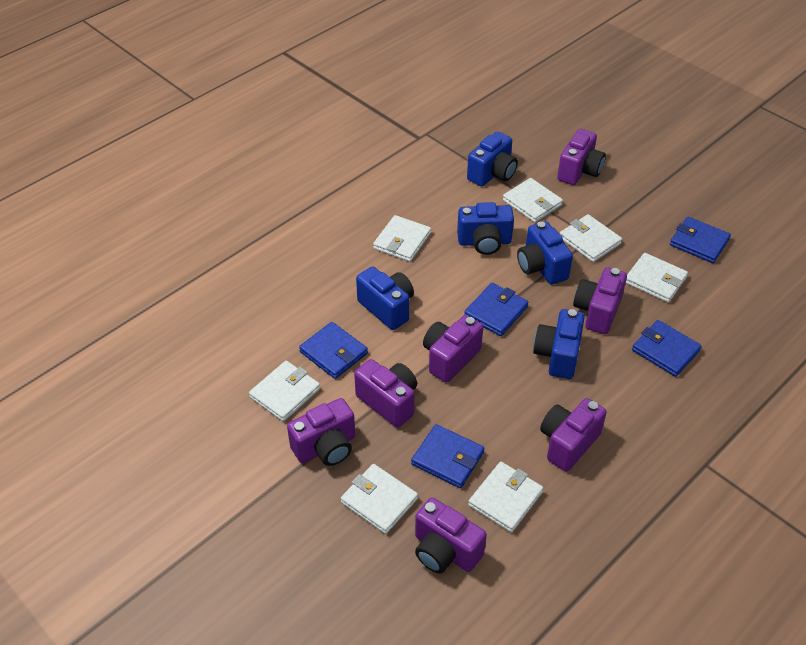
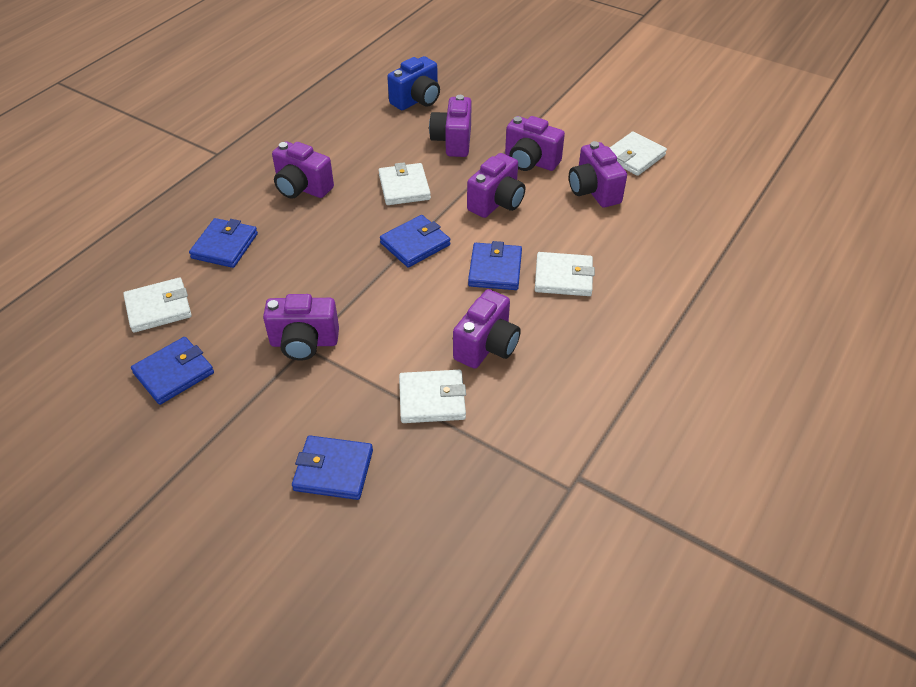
blue camera: [356,266,414,330] [457,202,514,255] [467,131,518,186] [517,221,573,285] [533,309,585,379] = 5 -> [387,56,440,110] = 1
white wallet: [249,361,320,422] [341,464,418,534] [373,215,431,262] [468,462,543,532] [503,178,563,223] [560,214,622,262] [626,253,688,302] = 7 -> [123,278,192,333] [379,162,431,205] [399,370,466,423] [535,252,595,296] [610,131,667,176] = 5

